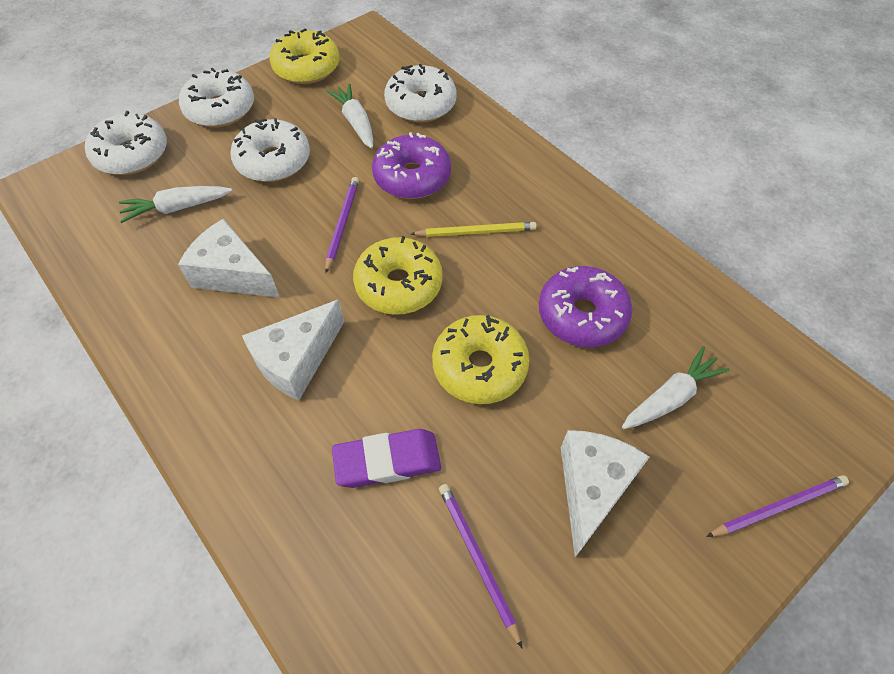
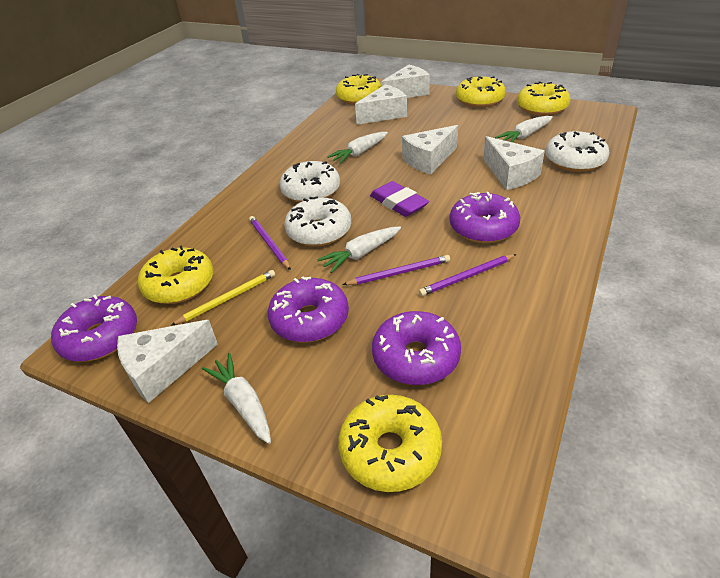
purple donut: [372,132,451,199] [539,266,632,347] = 2 -> [51,295,137,362] [268,276,349,342] [372,311,461,385] [450,192,520,243] = 4
white carrot: [119,186,232,223] [326,84,373,149] [622,346,730,429] = 3 -> [202,353,271,444] [317,227,401,273] [327,132,388,164] [495,116,553,142] = 4
white cheese: [178,219,280,298] [242,299,345,401] [561,430,649,557] = 3 -> [117,320,218,403] [355,84,407,125] [381,65,430,98] [402,125,458,174] [483,136,545,190] = 5
white donut: [85,111,167,175] [179,68,254,127] [230,118,310,182] [384,64,456,122] = 4 -> [280,161,340,203] [284,196,351,247] [545,131,610,172] = 3
yellow donut: [270,28,339,84] [353,236,443,315] [432,315,530,404] = 3 -> [138,245,213,304] [336,74,382,105] [338,395,442,492] [456,76,506,108] [517,81,571,116] = 5

